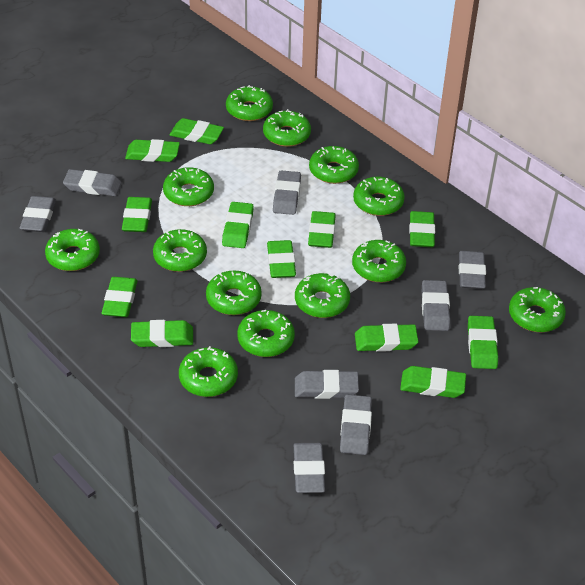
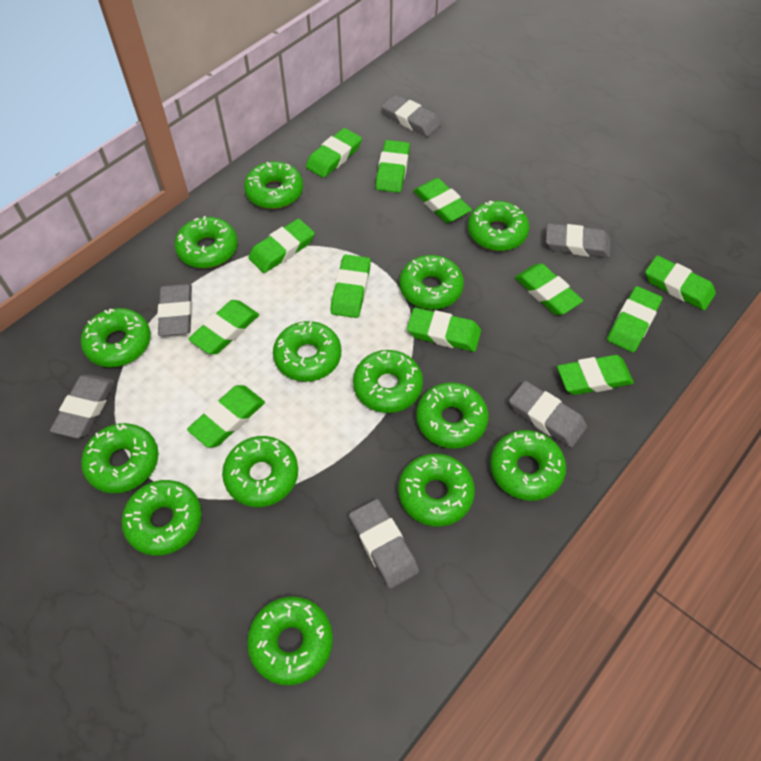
green donut: [45,229,100,271] [153,229,207,272] [163,167,214,206] [179,346,238,397] [206,271,262,315] [226,85,273,121] [237,310,295,357] [263,109,311,147] [295,273,350,318] [309,146,359,184] [352,240,406,282] [353,177,405,216] [509,287,566,333] = 13 -> [81,308,151,367] [81,423,159,493] [122,480,202,556] [174,216,238,268] [222,436,298,507] [244,161,303,209] [247,596,333,685] [273,321,341,382] [353,350,423,413] [398,454,475,527] [399,255,464,310] [416,382,489,449] [468,201,529,251] [490,430,566,501] = 14
grey eraser: [20,196,56,232] [63,169,122,196] [273,171,301,215] [293,443,325,493] [295,370,359,399] [340,394,372,455] [422,280,450,331] [459,251,486,289] = 8 -> [50,374,115,438] [157,284,192,336] [349,499,419,589] [382,94,441,137] [509,381,587,448] [546,223,610,258] = 6

